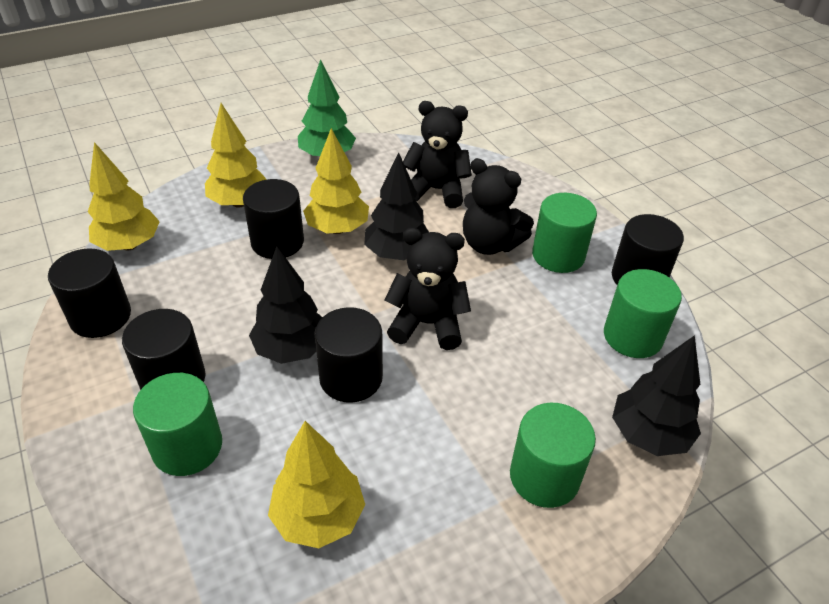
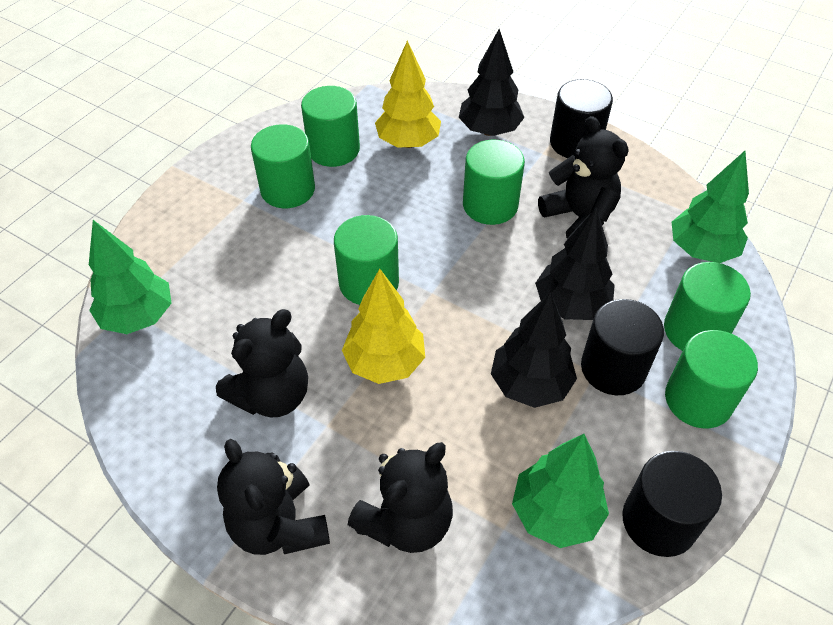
black cylinder: [48,249,131,338] [122,309,206,390] [243,179,304,259] [314,307,383,403] [612,214,684,285] = 5 -> [550,79,613,158] [581,299,664,395] [622,451,722,557] = 3
black teddy bear: [385,228,471,350] [403,101,472,208] [463,158,534,255] = 3 -> [216,309,308,418] [217,439,330,555] [348,442,453,553] [538,116,629,239] = 4
green cylinder: [133,373,222,476] [510,403,596,508] [532,193,597,273] [604,269,682,358] = 4 -> [251,124,315,208] [301,86,360,167] [334,215,399,305] [463,140,525,225] [664,262,751,351] [665,330,758,428] = 6
green tree: [298,59,356,156] = 1 -> [89,220,172,334] [512,434,609,548] [672,151,749,263] = 3
yellow tree: [88,142,160,251] [205,103,267,208] [268,421,365,548] [303,128,369,234] = 4 -> [342,269,425,384] [375,41,441,148] = 2

